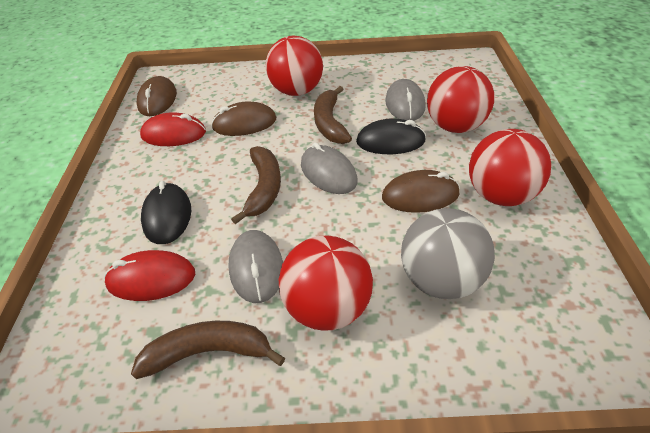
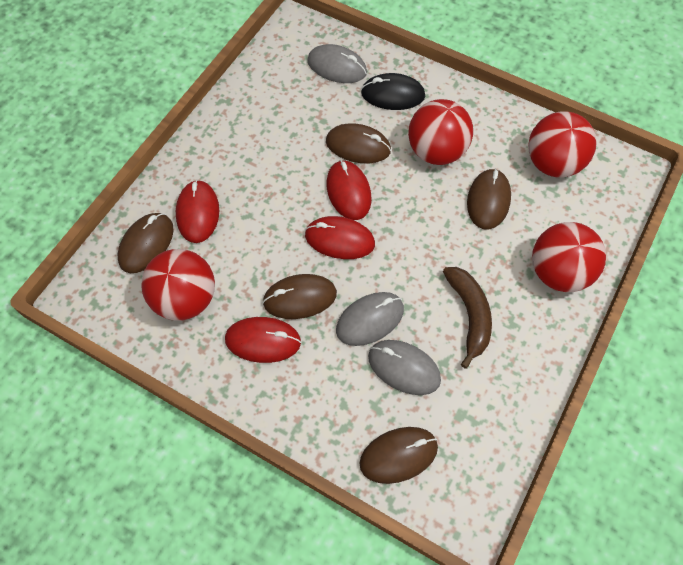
black mouse: [141,181,191,244] [356,118,426,154] = 2 -> [361,73,425,110] = 1
brown banana: [131,321,285,379] [231,146,281,224] [314,86,352,144] = 3 -> [443,267,492,369] = 1
brown mouse: [137,76,177,116] [211,101,276,136] [382,170,460,213] = 3 -> [118,213,174,273] [262,274,337,319] [326,123,391,163] [359,427,438,484] [467,168,511,230] = 5
grey ball: [401,208,495,299] = 1 -> none = 0
red mouse: [104,250,195,301] [140,112,206,146] = 2 -> [176,180,219,243] [225,317,301,363] [305,216,375,259] [326,160,372,220] = 4

